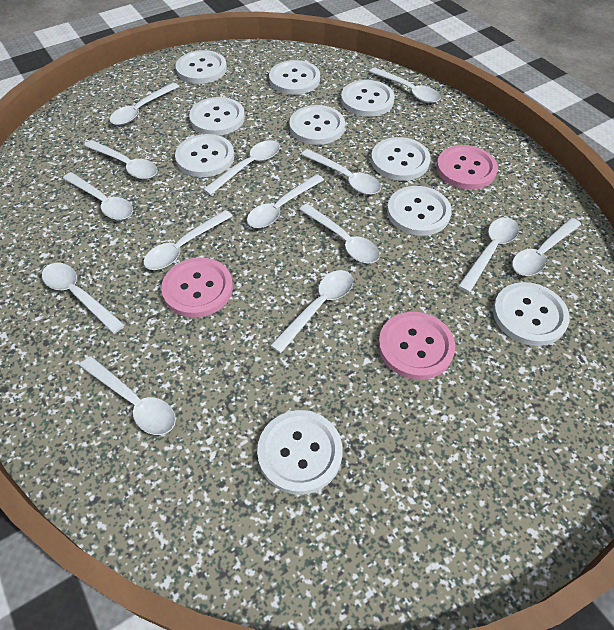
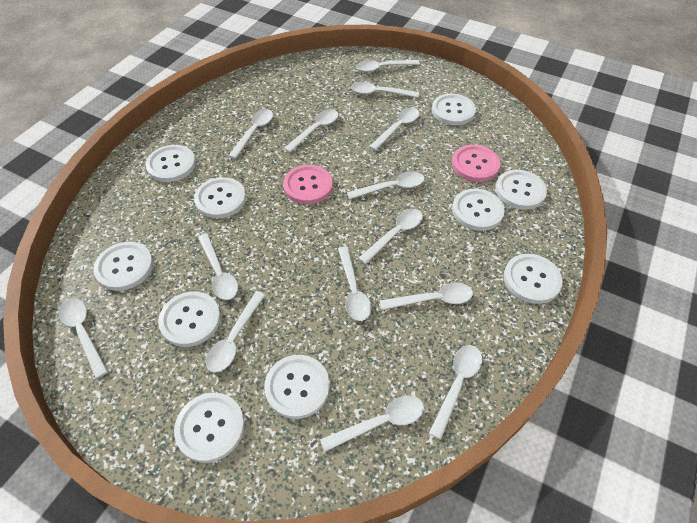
pink button: [161,257,233,318] [378,312,455,380] [436,145,498,190] = 3 -> [283,165,333,204] [452,145,501,182] = 2

